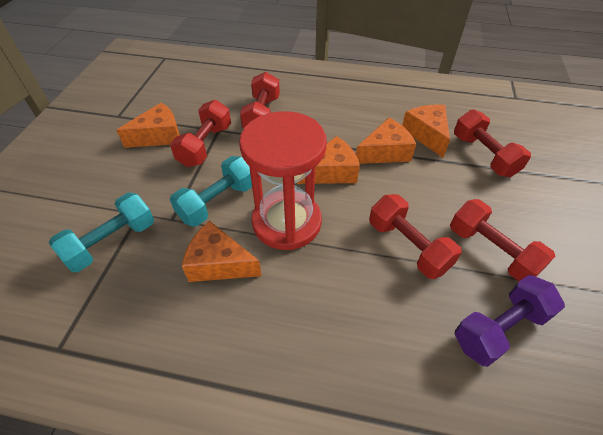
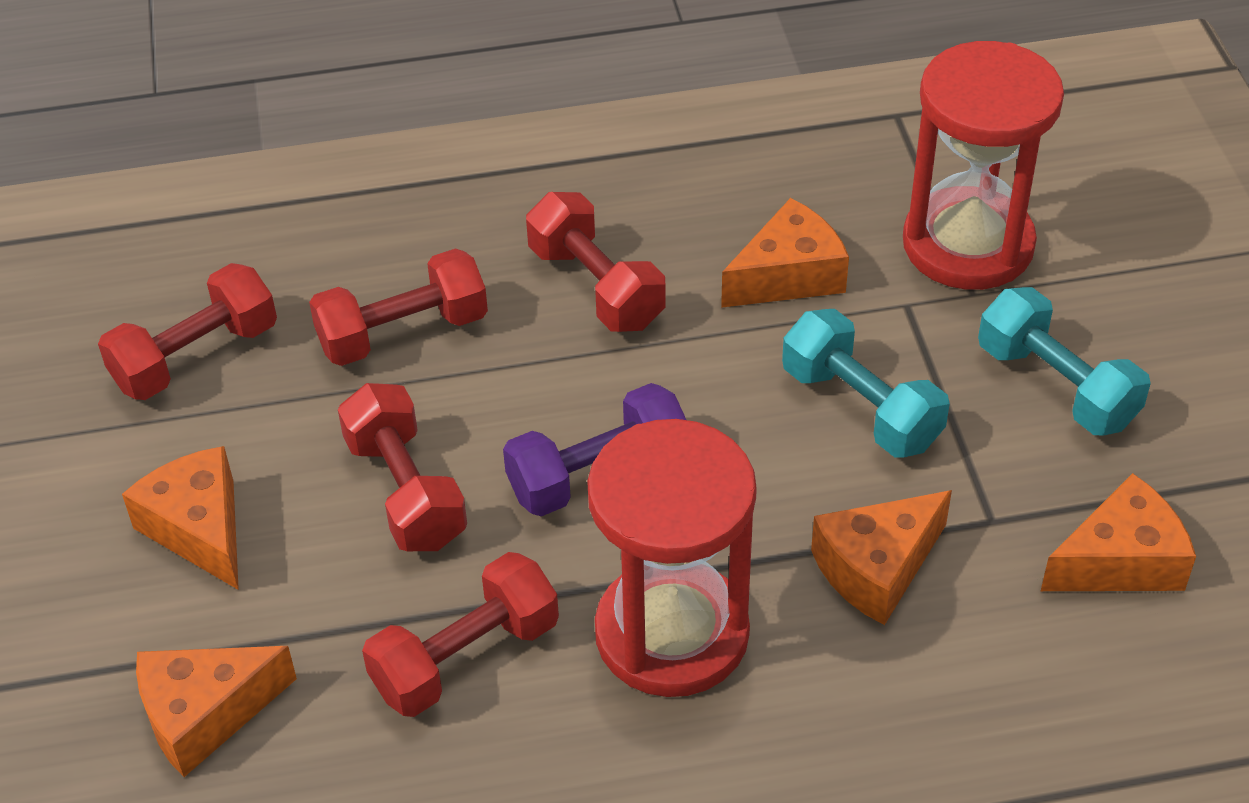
red hourglass: [239,111,327,250] = 1 -> [587,419,757,697] [903,41,1064,290] = 2

